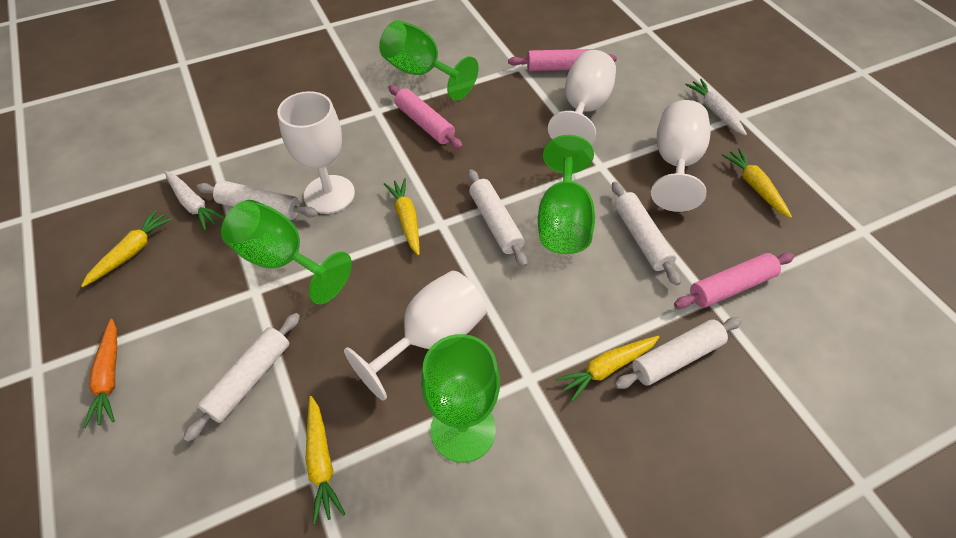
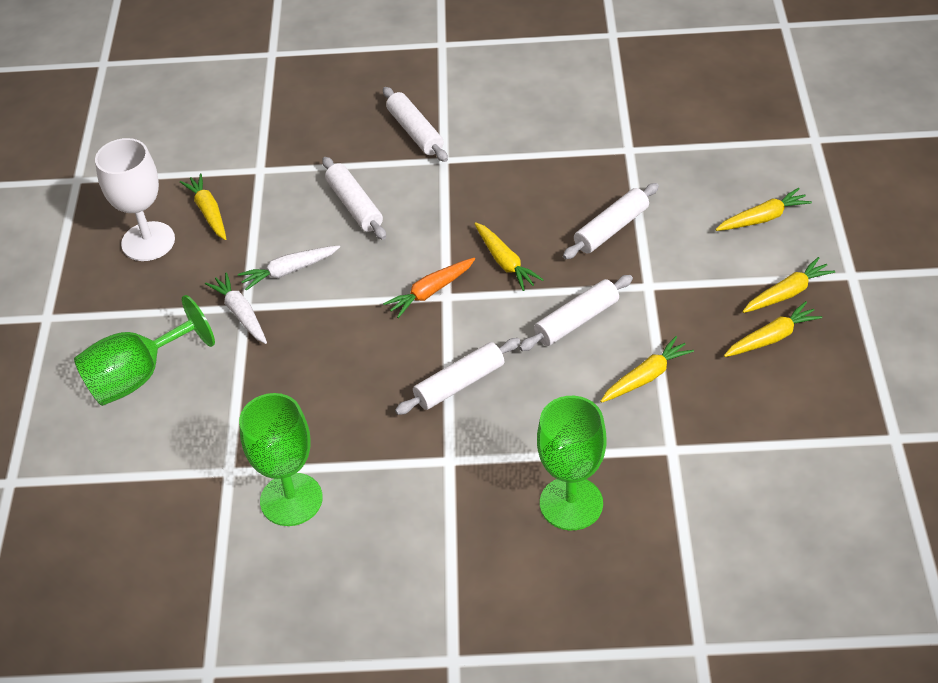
green goblet: [221,200,352,304] [379,20,479,101] [421,334,500,462] [538,135,595,254] = 4 -> [74,295,215,406] [239,393,323,526] [537,396,607,530] = 3
pink rolling pin: [388,85,463,149] [508,49,617,71] [674,252,794,309] = 3 -> none = 0
white goblet: [277,91,355,214] [344,271,487,401] [548,50,616,145] [651,100,711,212] = 4 -> [95,138,175,261] = 1
yellow carrot: [81,210,172,287] [306,396,345,524] [384,178,420,255] [556,336,660,402] [722,149,792,218] = 5 -> [180,173,226,240] [474,222,544,291] [600,336,694,403] [715,188,812,231] [724,301,822,357] [742,257,835,313] = 6

